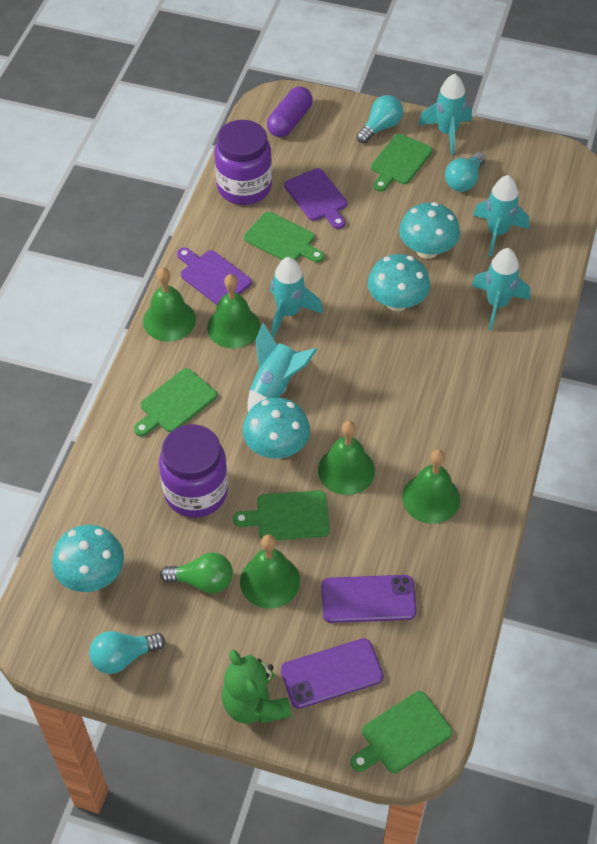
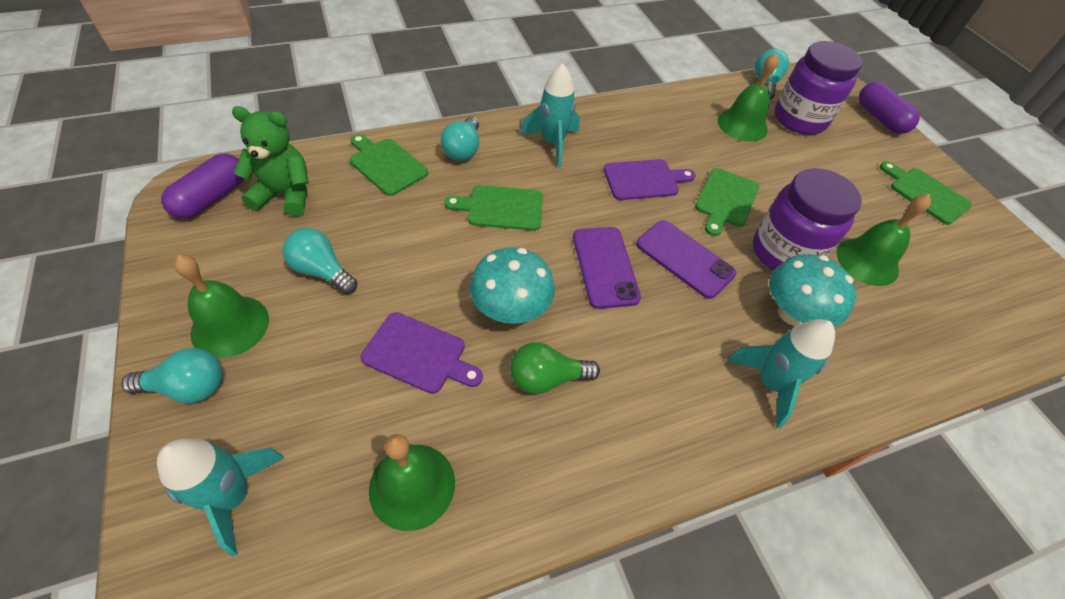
green bell: [143,267,196,342] [207,274,260,349] [240,535,300,609] [318,421,375,495] [402,449,460,524] = 5 -> [174,255,269,358] [369,434,455,531] [718,53,779,142] [837,194,931,286] = 4
green cutting board: [134,368,217,436] [233,490,330,540] [244,212,324,263] [351,691,452,773] [371,134,432,192] = 5 -> [350,134,428,196] [444,185,543,231] [695,168,759,236] [880,161,972,225] = 4
purple capsule: [267,87,313,137] = 1 -> [161,154,244,219] [858,82,920,134] = 2
turquoise light bulb: [89,631,165,674] [357,95,403,143] [445,152,485,192] = 3 -> [121,348,222,403] [282,228,358,294] [441,116,479,161] [755,49,789,100] = 4
turquoise mushroom: [52,525,124,592] [243,398,310,458] [368,254,430,311] [399,202,460,259] = 4 -> [470,247,555,324] [769,254,857,327] = 2
turquoise rocket: [247,323,317,413] [270,257,323,338] [418,74,472,155] [472,248,530,330] [473,175,529,257] = 5 -> [157,439,285,556] [520,63,580,167] [727,319,835,428] = 3

